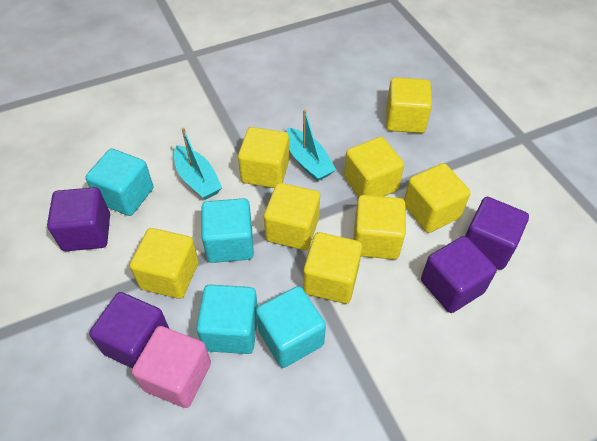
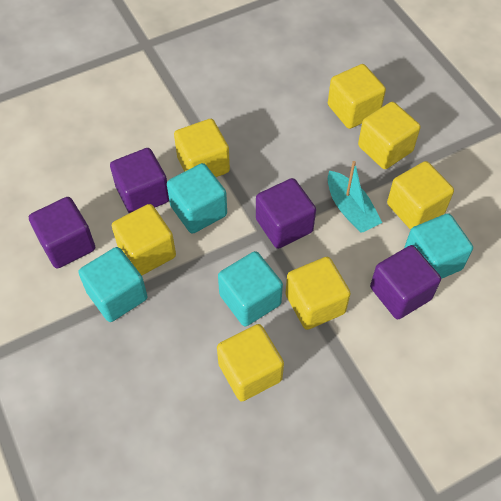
pink cube: [132,326,211,408] = 1 -> none = 0
turquoise boat: [174,128,222,200] [287,109,336,181] = 2 -> [328,161,382,233] = 1
yellow cube: [130,228,199,299] [238,127,289,188] [264,183,320,250] [303,232,362,304] [344,137,404,197] [354,195,405,259] [386,77,432,133] [404,163,471,233] = 8 -> [112,204,176,275] [174,119,230,177] [217,324,284,402] [286,257,351,330] [328,64,386,129] [358,102,421,169] [387,161,454,230] = 7

